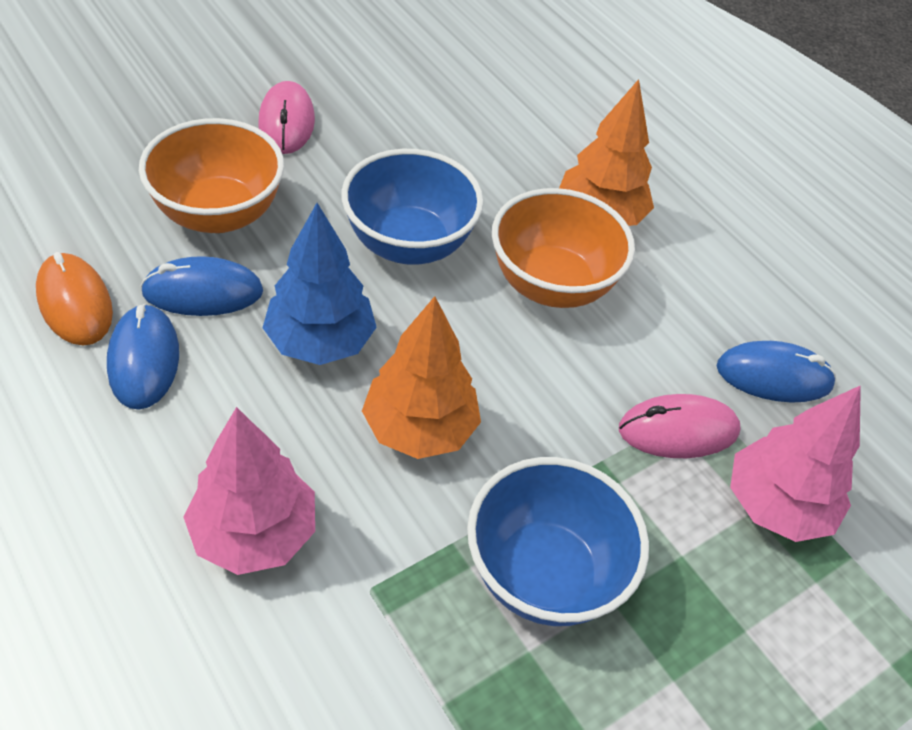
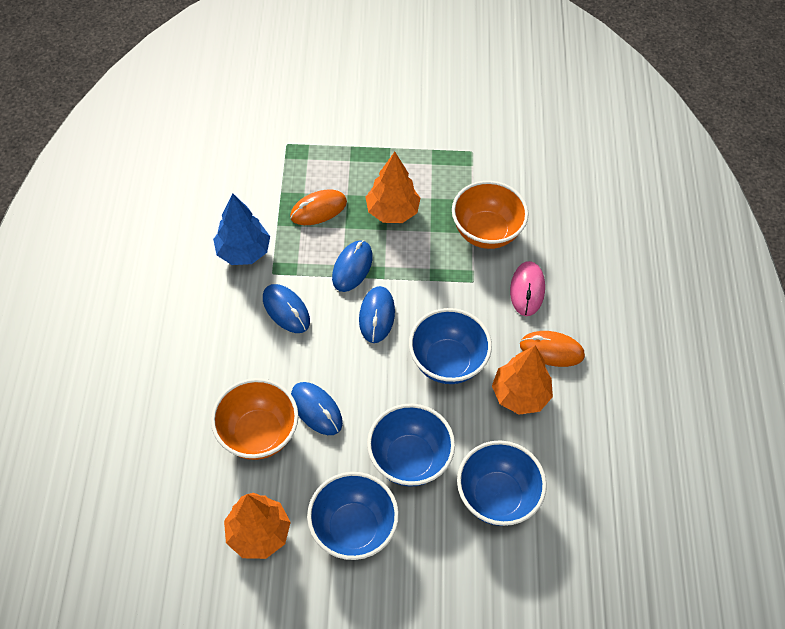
blue bowl: [341,149,484,265] [467,457,649,626] = 2 -> [307,472,399,560] [367,404,455,487] [409,308,492,384] [457,440,547,526] = 4
blue mouse: [107,304,179,410] [140,256,263,316] [717,341,836,403] = 3 -> [263,284,310,333] [291,382,343,435] [332,240,373,292] [359,286,395,343] = 4
orange mouse: [36,252,113,345] = 1 -> [290,189,347,225] [520,331,585,367] = 2
orange tree: [362,296,481,459] [559,79,654,226] = 2 -> [224,493,291,559] [366,152,420,223] [492,346,553,415] = 3
pink mouse: [259,81,315,154] [619,394,740,458] = 2 -> [510,261,545,316] = 1
pink tree: [183,407,315,575] [730,385,861,542] = 2 -> none = 0

